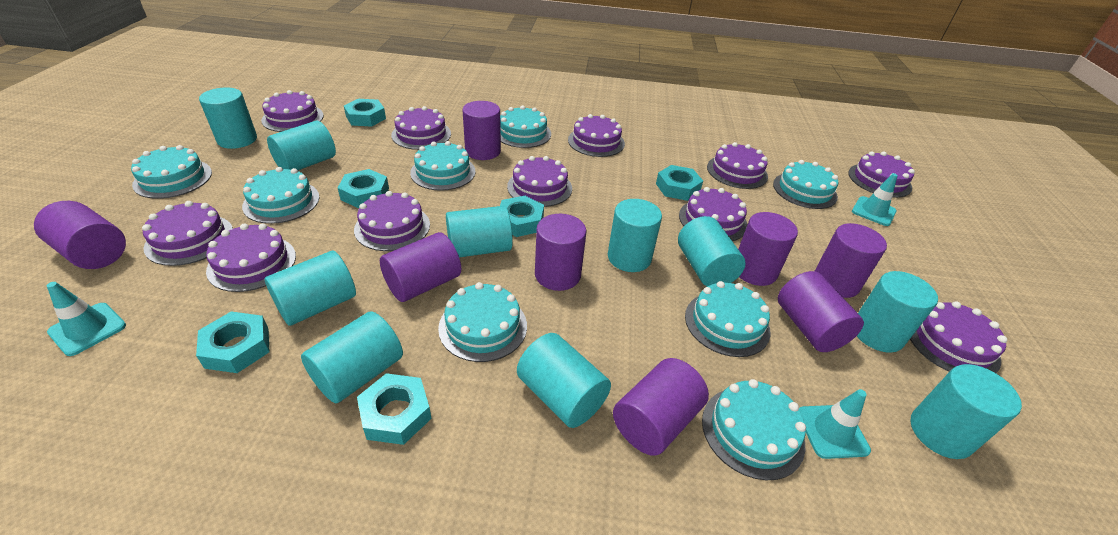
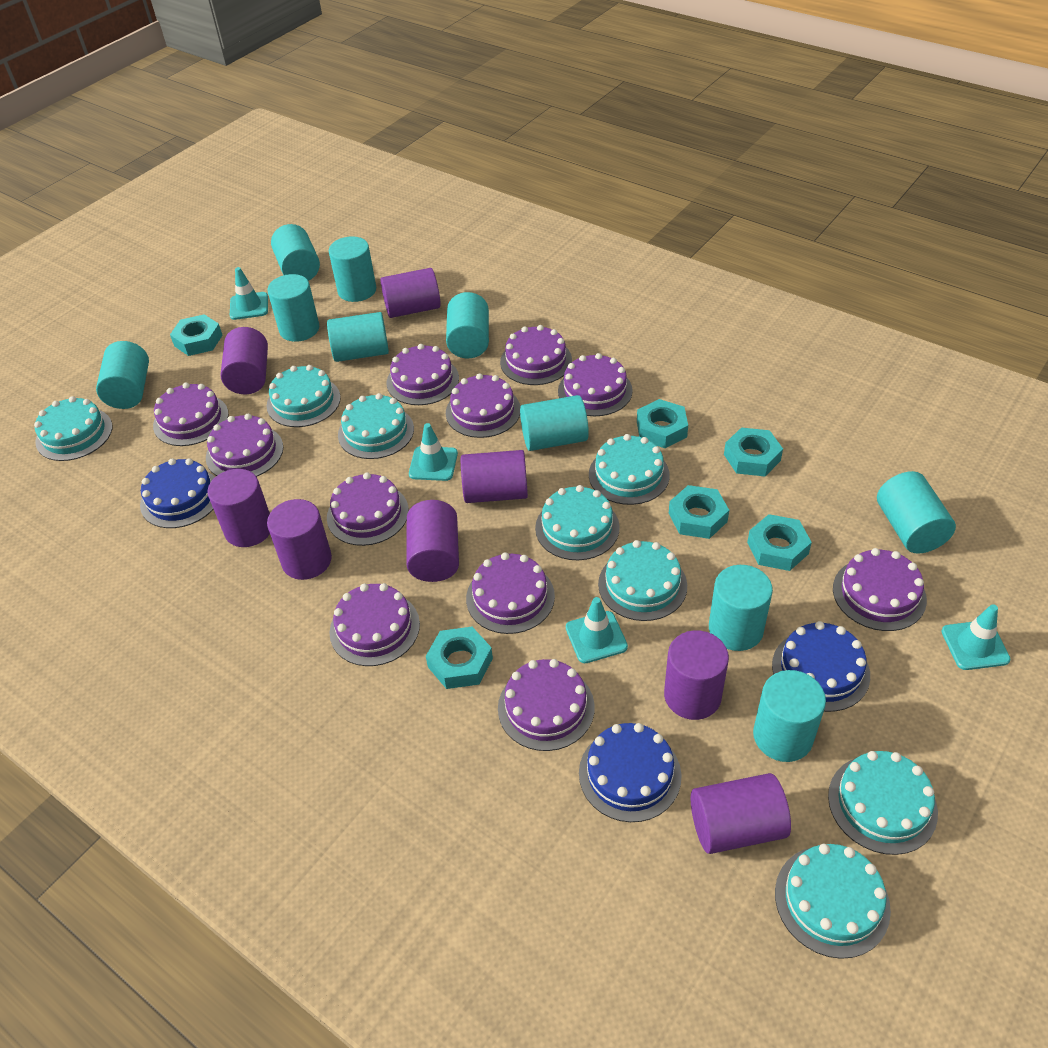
blue cake: none = 0 -> [140,458,215,528] [579,723,681,822] [772,621,870,712] = 3
turquoise traffic cone: [47,282,126,356] [799,389,871,459] [852,173,898,226] = 3 -> [230,267,268,320] [409,423,458,481] [566,597,628,663] [942,604,1010,670] = 4

